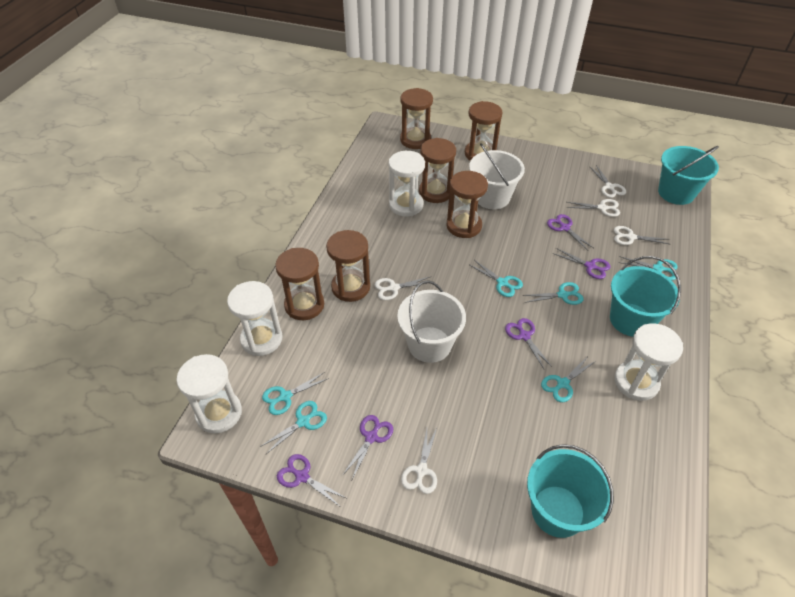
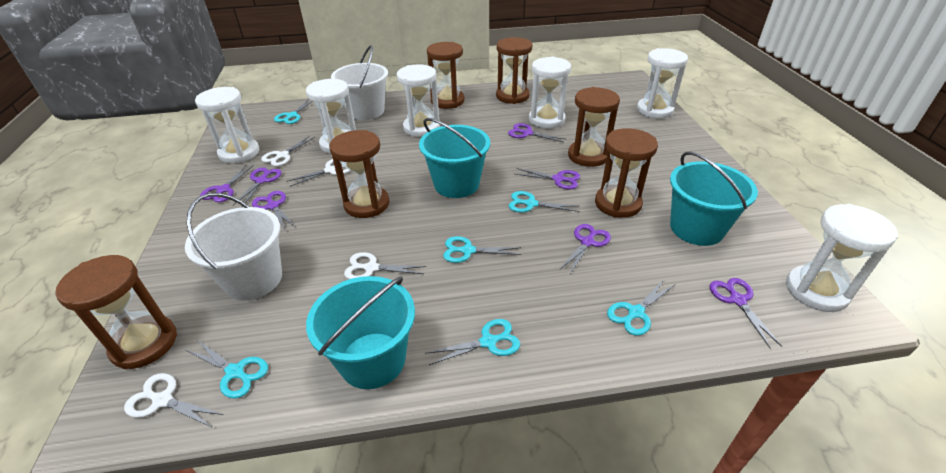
purple scissors: [277,454,346,506] [342,415,393,479] [505,318,552,369] [547,214,593,250] [552,248,611,279] = 5 -> [200,164,254,202] [233,167,282,207] [252,191,295,229] [508,123,566,143] [515,168,580,190] [559,224,611,274] [709,278,783,348] = 7
white hourglass: [177,354,242,433] [227,281,282,356] [389,151,425,216] [614,323,683,401] = 4 -> [195,87,259,163] [306,79,356,154] [397,64,440,137] [529,57,571,128] [637,48,688,119] [786,204,898,312] = 6
white scissors: [375,276,431,300] [401,428,437,494] [567,199,620,217] [589,165,626,198] [614,226,671,245] = 5 -> [124,373,224,428] [261,136,315,166] [286,159,351,187] [344,252,426,279] = 4

